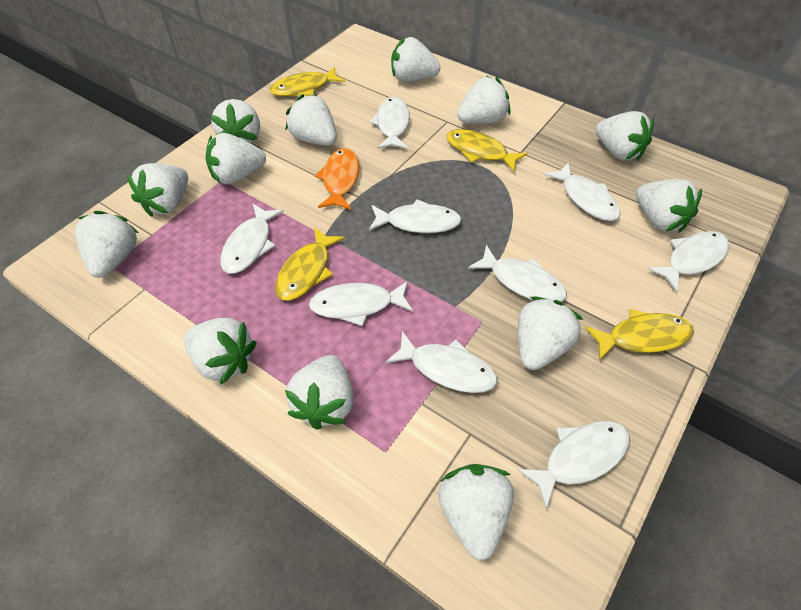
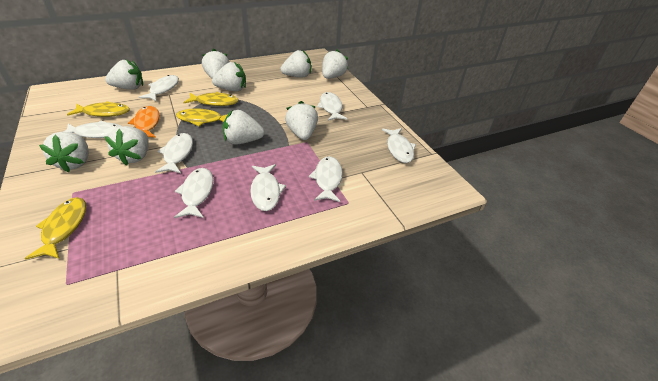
white fish: [220,204,284,274] [309,281,413,326] [369,97,410,149] [369,199,462,233] [386,331,497,393] [468,245,567,302] [518,421,630,509] [544,163,620,221] [648,231,729,292] = 9 -> [63,121,122,138] [139,75,179,101] [155,133,193,173] [174,168,213,218] [250,164,286,211] [309,156,343,202] [317,92,347,121] [382,128,416,163] = 8
white strawberry: [75,211,139,278] [127,163,188,217] [184,318,257,385] [206,133,266,184] [210,99,260,143] [285,355,354,430] [286,94,337,146] [391,37,440,82] [438,464,514,560] [457,76,510,124] [518,296,583,370] [595,111,654,161] [636,179,702,233] = 13 -> [39,132,89,173] [105,59,143,90] [105,126,148,166] [202,49,229,79] [212,62,246,91] [223,110,265,144] [280,50,311,78] [285,101,318,140] [322,49,348,79] = 9

